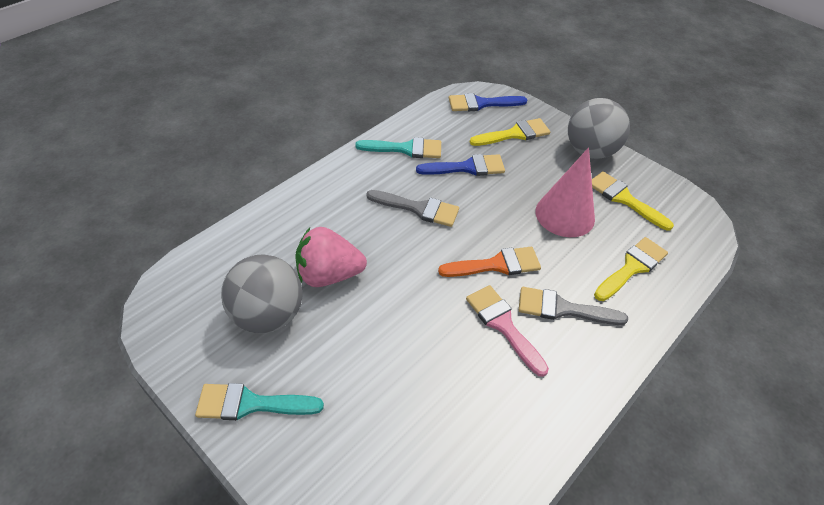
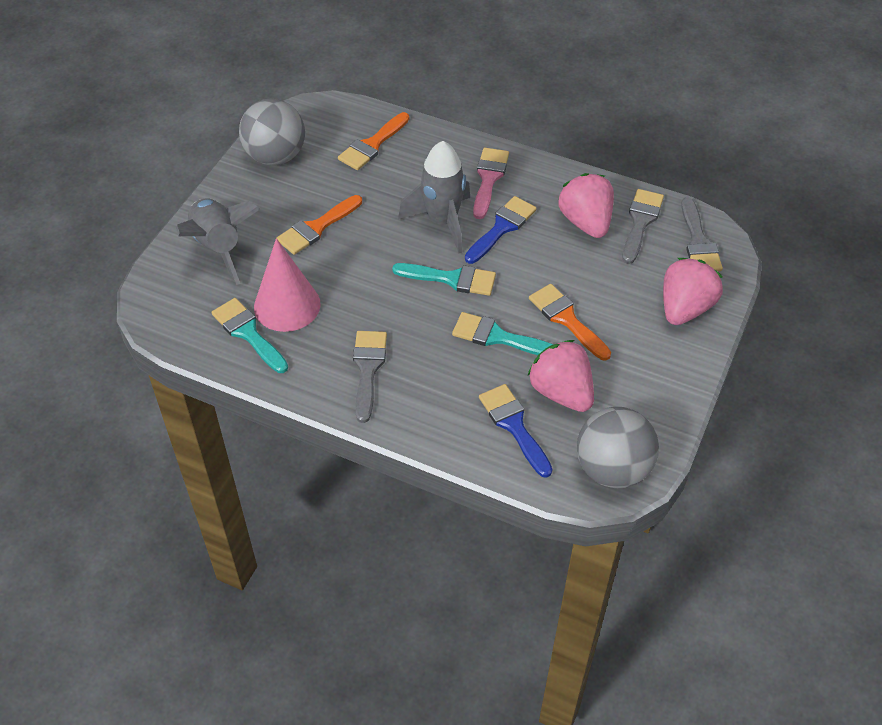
grey brush: [367,190,459,227] [519,287,628,325] = 2 -> [353,331,387,423] [622,189,664,264] [681,197,723,271] = 3
grey rocket: none = 0 -> [176,199,260,285] [398,141,470,253] = 2
orange brush: [438,247,541,277] = 1 -> [277,195,362,255] [338,112,409,170] [529,284,611,360] = 3
pink strawberry: [295,227,367,287] = 1 -> [528,340,594,412] [559,173,614,238] [663,258,723,325] = 3
turquoise brush: [195,383,324,420] [355,137,441,158] = 2 -> [211,298,288,373] [392,263,496,296] [452,312,554,355] = 3
yellow brush: [470,118,550,146] [592,171,674,231] [594,237,668,301] = 3 -> none = 0

